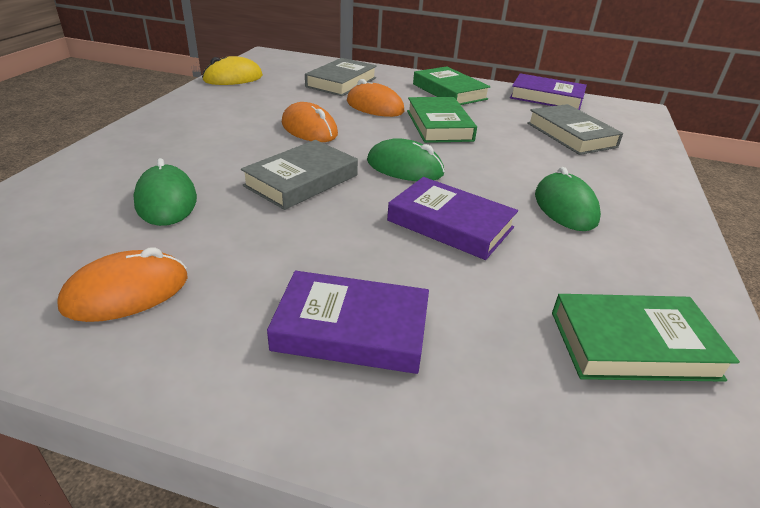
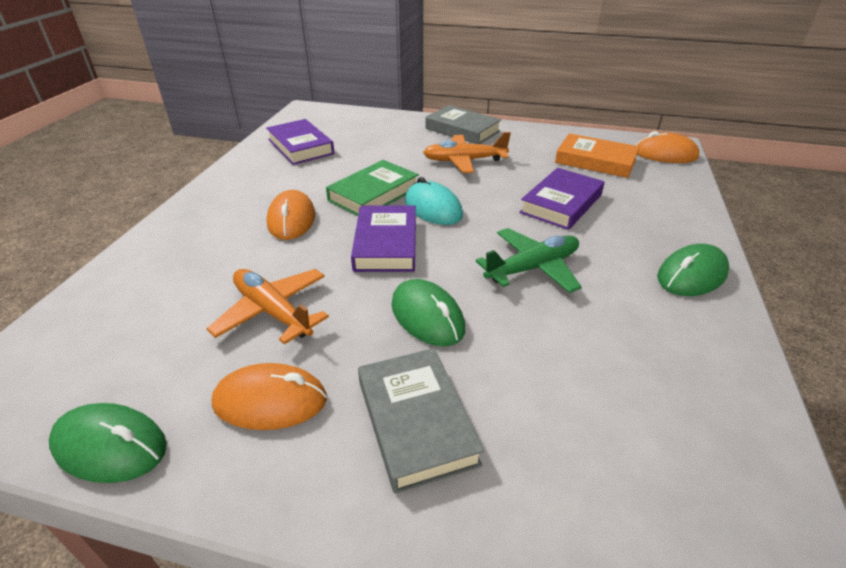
green book: [407,97,477,143] [413,66,491,105] [552,294,740,382] = 3 -> [326,160,419,216] = 1
green plane: none = 0 -> [476,228,582,293] = 1
grey book: [241,140,358,210] [305,58,377,96] [527,104,623,155] = 3 -> [358,348,484,494] [425,105,501,144] = 2
orange book: none = 0 -> [555,133,640,178] = 1
orange plane: none = 0 -> [206,269,329,345] [423,132,511,173] = 2
turquoise mouse: none = 0 -> [405,177,463,225] = 1
yellow mouse: [202,56,263,85] = 1 -> none = 0

